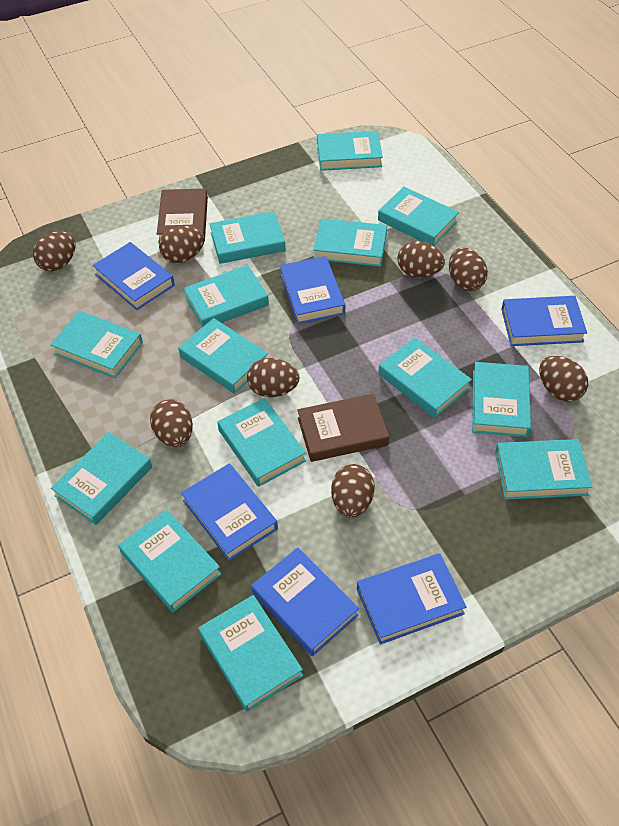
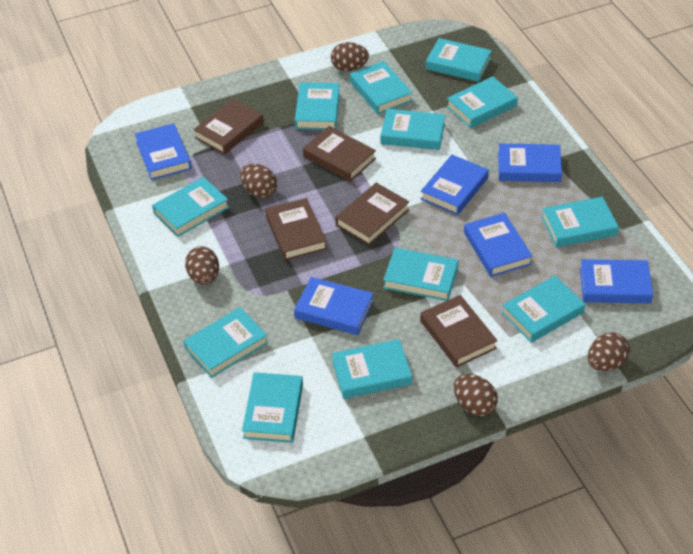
brown book: [157,188,208,242] [298,394,389,462] = 2 -> [193,99,264,155] [265,198,327,261] [303,126,376,182] [335,183,409,245] [420,295,498,368] = 5
brown egg: [33,231,75,272] [150,399,193,447] [159,226,205,263] [247,358,299,397] [331,464,375,518] [397,241,445,277] [449,248,488,291] [539,356,588,402] = 8 -> [185,246,219,285] [240,163,277,199] [331,42,369,71] [454,374,498,416] [588,333,630,371] = 5
turquoise book: [50,311,143,378] [51,432,152,525] [118,509,221,612] [178,318,268,394] [183,265,269,327] [198,595,303,712] [209,211,286,264] [217,398,306,487] [313,218,387,267] [317,131,383,171] [378,187,459,246] [378,337,472,418] [472,362,531,437] [495,439,592,500] = 14 -> [152,177,229,237] [184,307,268,378] [242,372,303,443] [295,82,340,130] [332,339,412,399] [350,61,412,114] [380,109,445,150] [383,248,459,301] [426,38,492,82] [447,76,518,128] [502,276,585,343] [541,197,619,247] = 12

